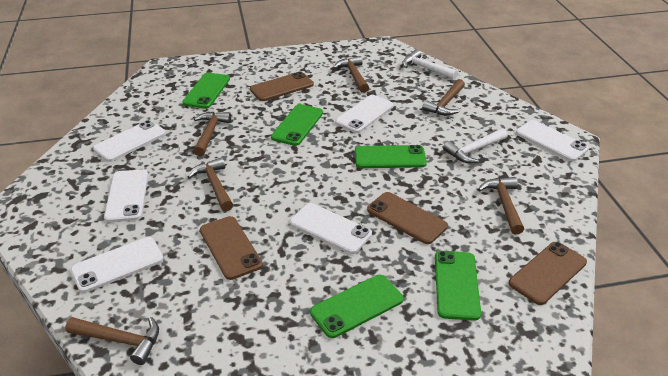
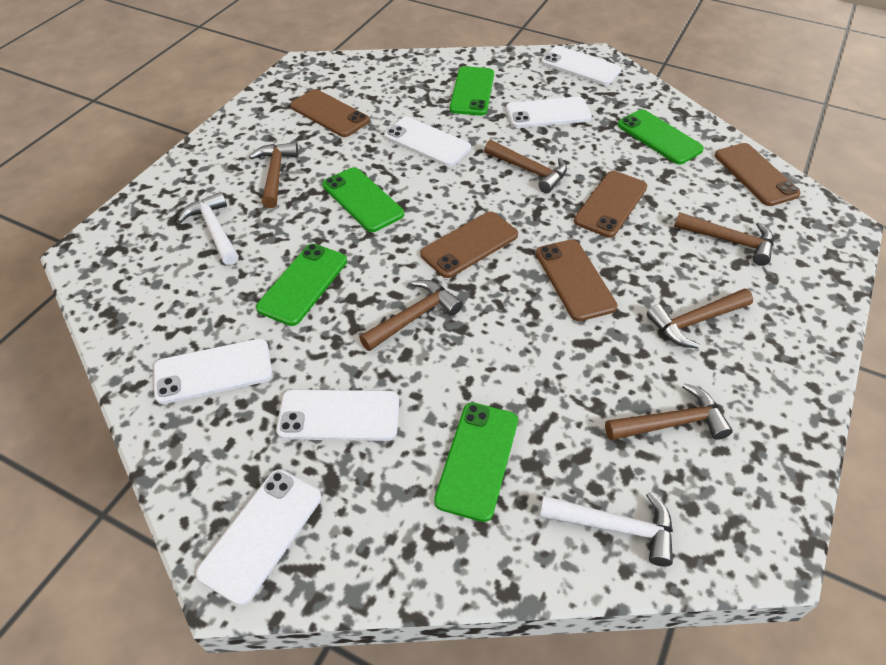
brown phone: [200,216,263,280] [250,72,314,101] [367,192,448,244] [509,242,587,305] = 4 -> [290,89,370,137] [420,212,518,278] [536,240,617,321] [574,171,647,238] [715,143,800,206] = 5

